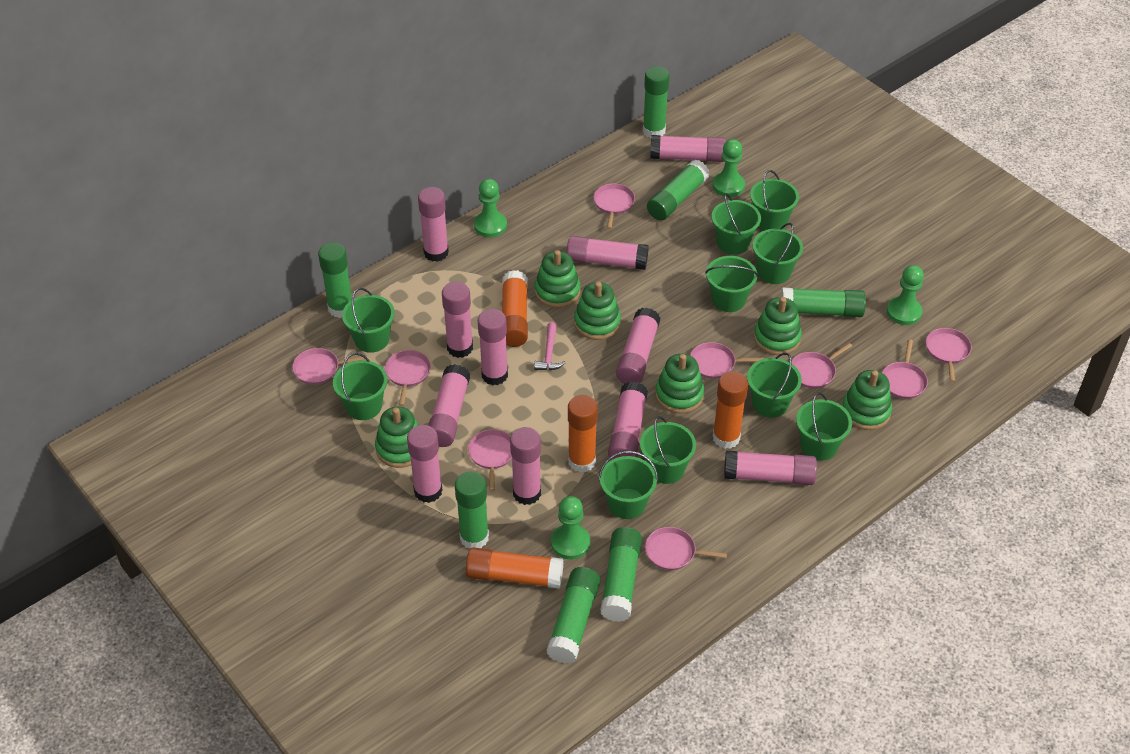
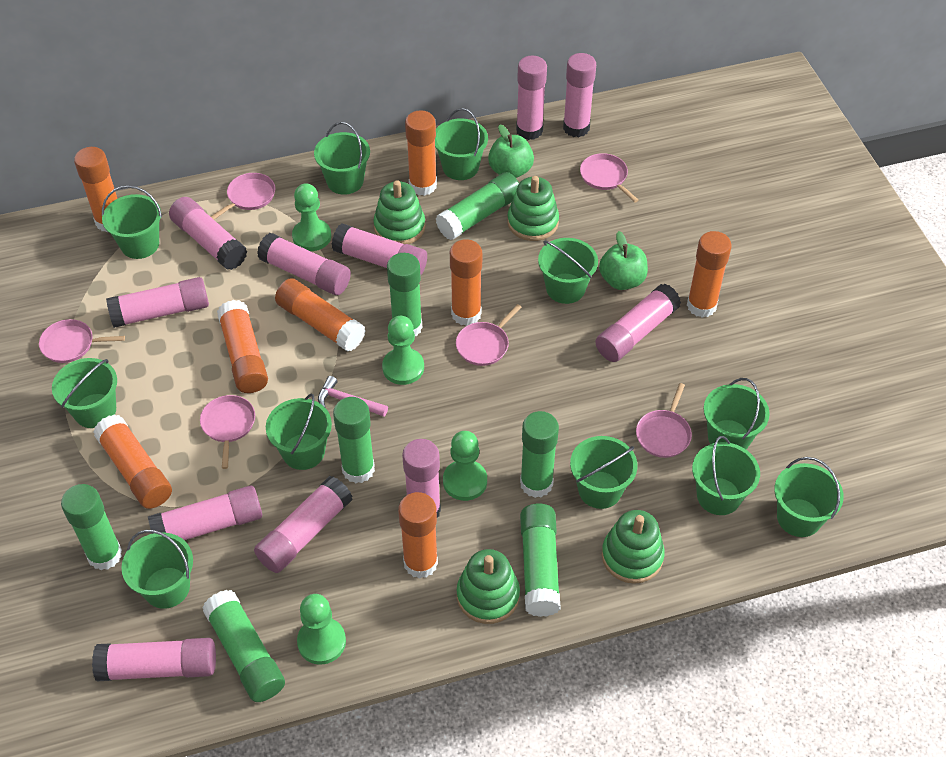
green apple: none = 0 -> [488,124,534,178] [599,231,648,290] = 2
green bucket: [333,353,387,420] [342,288,395,353] [599,451,658,519] [640,416,696,484] [705,256,758,312] [711,193,761,255] [747,353,802,418] [750,170,799,231] [753,223,803,284] [796,392,852,461] = 10 -> [52,358,117,428] [102,185,162,259] [121,530,193,609] [266,394,332,470] [314,122,370,195] [435,108,488,180] [538,238,598,304] [570,436,637,509] [692,436,760,515] [704,378,770,449] [774,457,844,537] = 11
green stacking toy: [375,407,418,468] [535,250,581,308] [574,282,621,340] [655,354,704,414] [754,297,802,355] [842,370,892,430] = 6 -> [373,180,426,244] [456,549,520,624] [507,176,559,241] [602,510,665,584] = 4
orange glue stick: [466,547,564,589] [502,270,528,347] [568,395,598,472] [713,371,748,449] = 4 -> [74,147,117,232] [93,414,172,509] [217,300,268,393] [275,278,366,352] [398,492,438,579] [405,110,437,196] [450,239,482,326] [687,231,732,318] = 8
pink pan: [292,348,367,385] [385,350,431,406] [468,429,512,491] [593,183,635,229] [645,527,727,570] [690,342,764,379] [791,343,852,389] [882,339,928,399] [926,328,972,382] = 9 -> [39,319,125,363] [200,395,255,469] [211,173,275,220] [456,304,521,366] [580,153,638,202] [636,383,692,458] = 6

